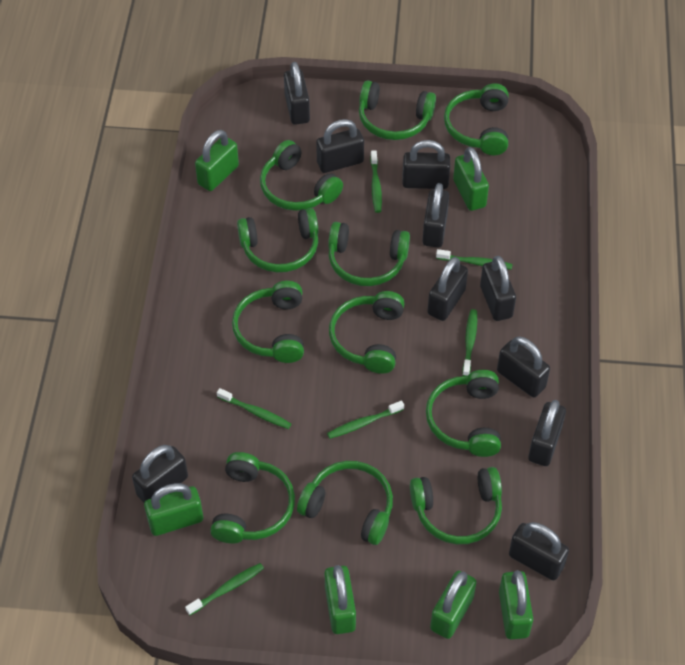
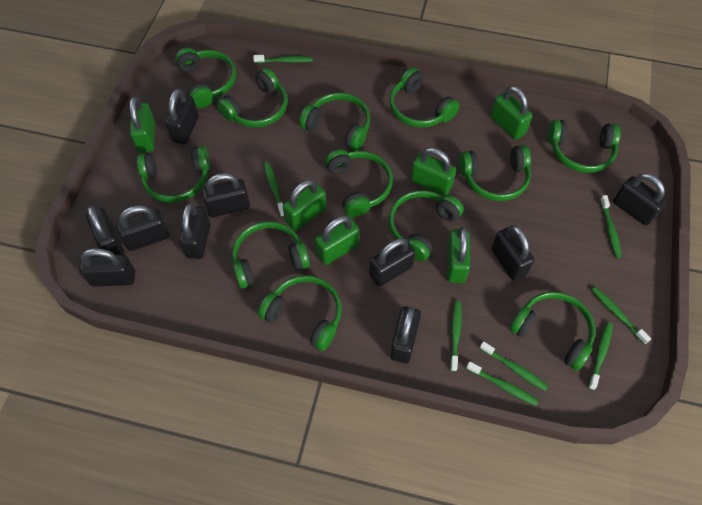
green headphones: [210,452,295,544] [232,281,304,363] [237,208,318,273] [260,140,343,211] [297,461,393,545] [328,222,410,286] [329,291,405,374] [359,80,436,140] [410,467,502,544] [426,370,501,457] [444,83,508,155] = 11 -> [137,146,210,202] [175,48,236,108] [217,68,288,128] [232,221,310,289] [258,275,342,351] [299,92,371,151] [325,149,393,218] [388,190,464,261] [389,67,460,128] [459,145,531,201] [509,292,595,371] [548,119,621,173] = 12
green toothbrush: [185,563,264,615] [217,388,291,429] [327,401,404,439] [370,150,382,213] [436,249,512,270] [462,309,477,376] = 6 -> [253,55,313,63] [264,162,284,217] [450,301,462,371] [466,361,539,406] [479,341,548,391] [588,322,613,390] [591,287,651,345] [600,195,622,258] = 8

